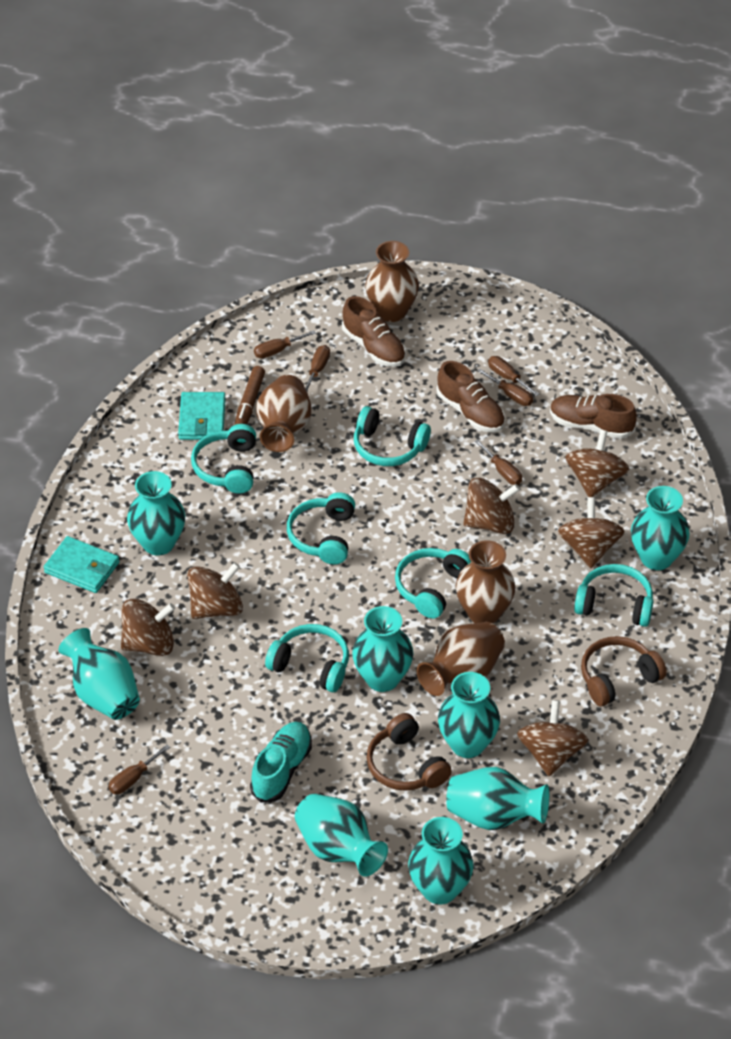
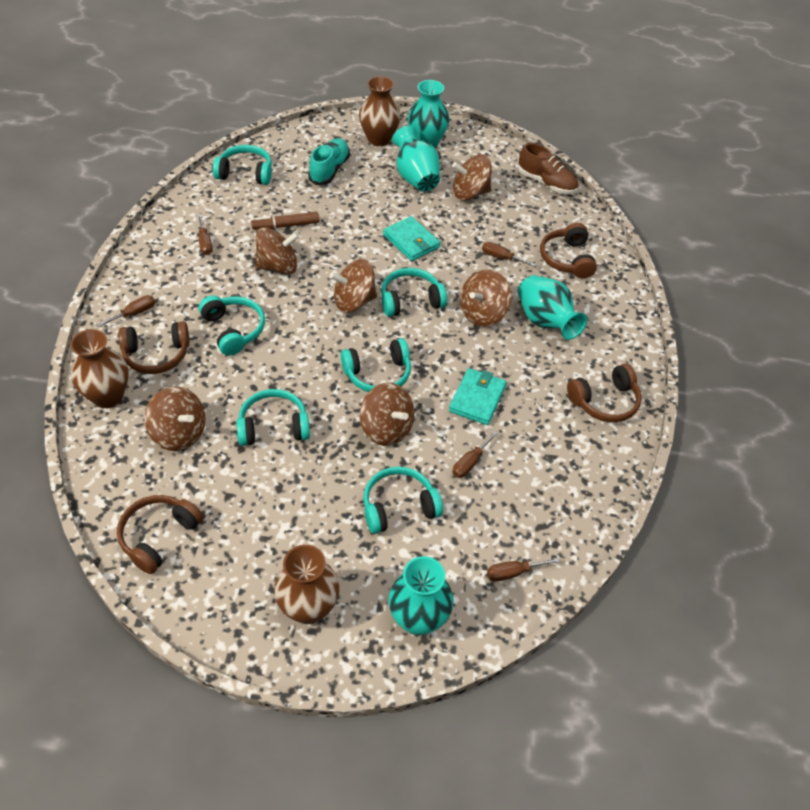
brown headphones: [366,713,452,791] [581,636,667,706] = 2 -> [117,495,204,574] [118,321,190,374] [540,223,597,279] [567,364,642,422] = 4
brown screwdriver: [108,744,170,794] [254,330,316,359] [305,345,330,392] [474,439,522,485] [477,369,533,406] [488,356,539,396] = 6 -> [97,295,155,327] [198,214,213,255] [452,431,498,478] [482,242,536,267] [487,558,560,581] = 5
brown shoe: [342,296,406,367] [437,361,505,432] [550,394,637,439] = 3 -> [518,143,578,194] = 1
brown vase: [256,375,311,452] [365,241,419,322] [417,622,505,696] [456,540,516,623] = 4 -> [70,329,129,408] [274,545,339,624] [359,76,401,146] = 3
turquoise vase: [58,628,140,720] [127,471,185,555] [295,794,388,877] [352,606,413,692] [408,817,474,904] [438,672,500,758] [446,767,549,830] [631,486,690,570] = 8 -> [388,556,453,635] [392,126,440,192] [408,80,449,148] [518,275,588,340] = 4

